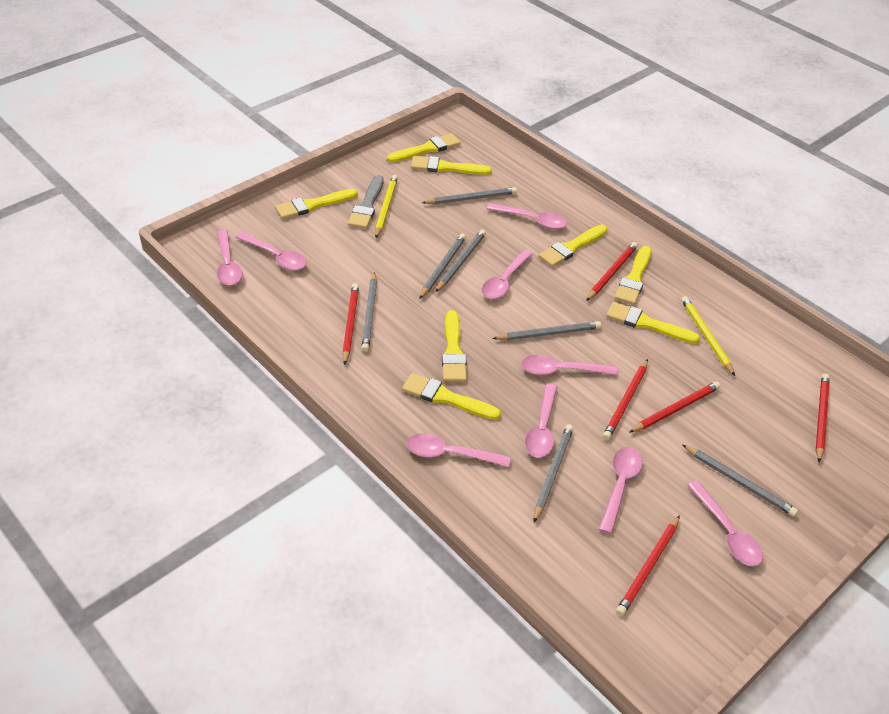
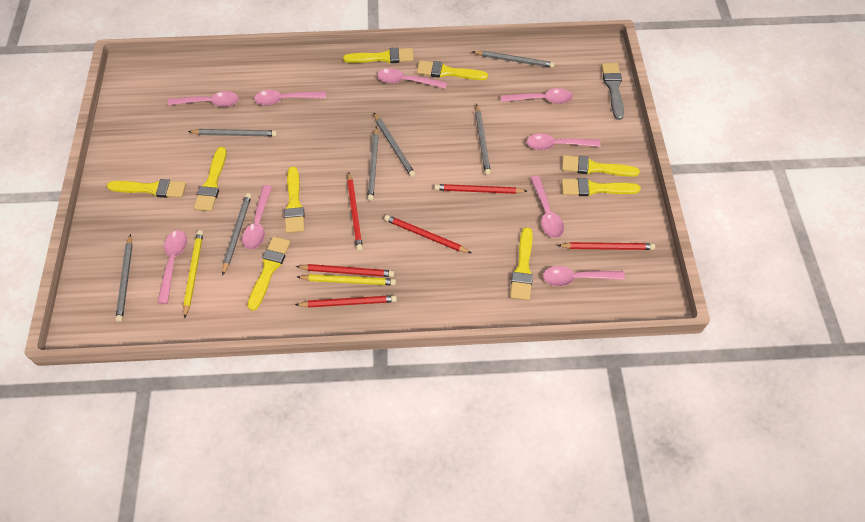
yellow brush: [275,189,358,219] [387,133,461,163] [402,373,501,420] [411,156,492,175] [442,310,467,382] [538,224,607,267] [606,302,700,344] [615,246,651,305] = 8 -> [107,179,186,198] [194,147,226,211] [247,236,291,311] [284,167,305,233] [343,48,414,63] [417,60,488,80] [510,227,533,300] [561,178,641,196] [562,155,640,177] = 9

